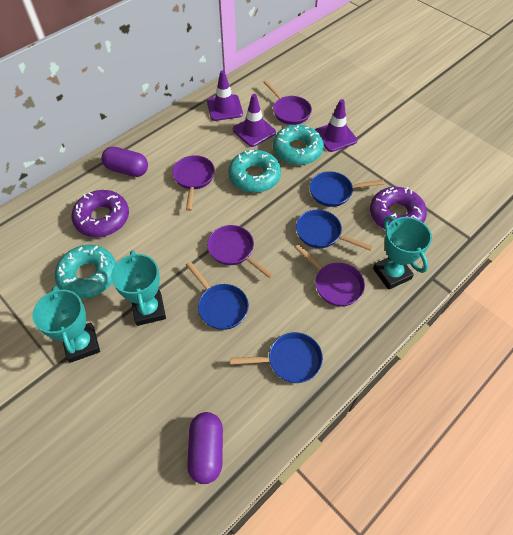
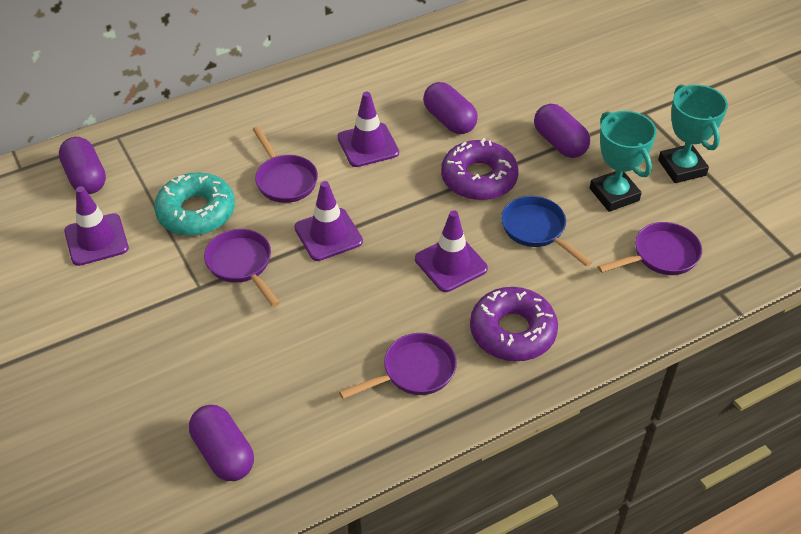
blue pan: [186,261,249,330] [230,332,323,383] [296,210,373,251] [309,171,385,207] = 4 -> [501,196,592,267] = 1
purple capsule: [101,147,148,177] [187,412,223,484] = 2 -> [59,137,106,194] [189,405,254,481] [423,82,478,134] [534,104,590,158] = 4
purple traffic cone: [207,70,243,121] [233,94,276,147] [315,99,358,152] = 3 -> [64,186,129,266] [294,181,363,261] [338,92,399,167] [415,210,488,292] = 4
turquoise donut: [55,245,116,299] [228,150,281,193] [273,125,324,165] = 3 -> [154,172,235,236] = 1
turquoise trophy: [32,286,100,363] [111,250,166,326] [373,216,432,290] = 3 -> [590,111,656,212] [658,84,728,183] = 2

